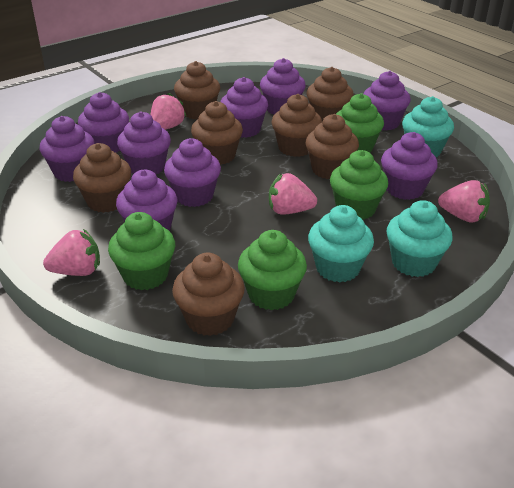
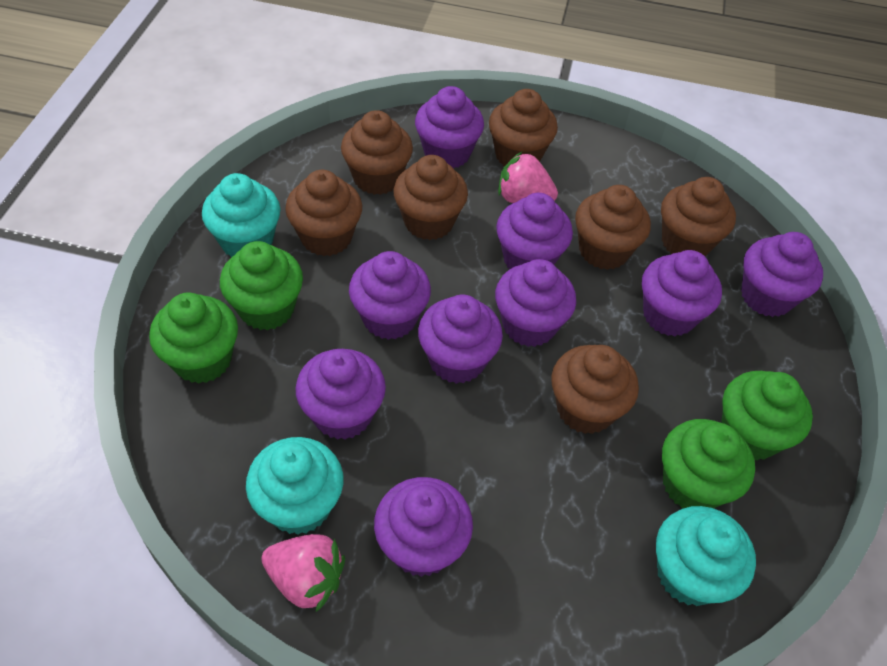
pink strawberry: [43,229,100,276] [151,93,186,130] [269,173,317,215] [438,180,490,222] = 4 -> [261,534,345,612] [498,151,558,203] = 2

